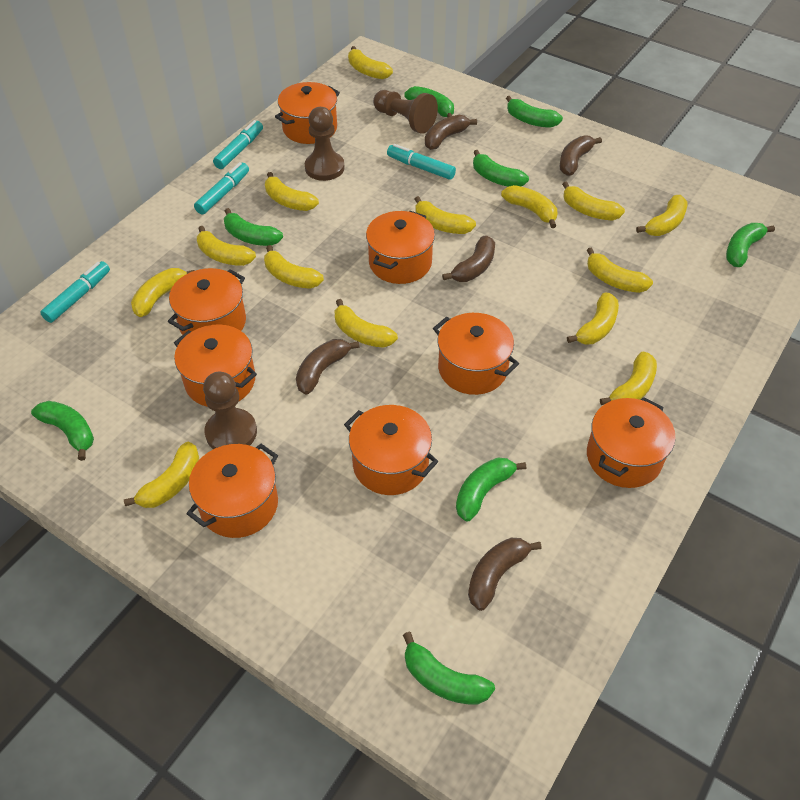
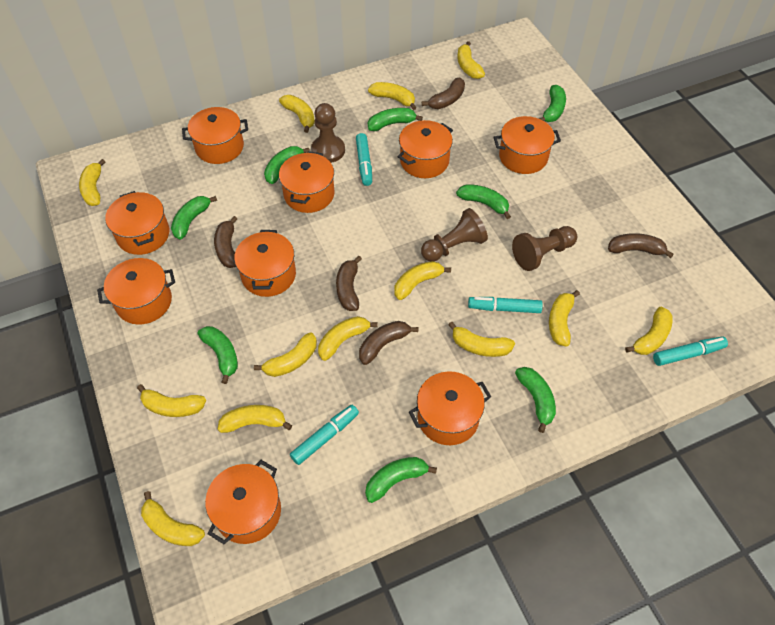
orange pot: [168,268,246,335] [174,324,257,407] [187,444,278,538] [275,82,340,144] [344,405,438,495] [366,211,435,284] [433,313,519,395] [587,397,676,488] = 8 -> [97,258,175,325] [105,191,169,255] [182,107,248,164] [205,460,281,544] [234,230,296,297] [279,151,335,213] [397,120,453,178] [409,371,491,445] [493,116,561,174] = 9
yellow banana: [124,442,199,508] [131,268,195,317] [197,226,256,266] [264,245,324,289] [265,172,319,211] [335,299,398,348] [348,46,393,79] [415,196,476,234] [501,185,558,228] [562,181,625,221] [567,292,619,344] [587,247,653,293] [600,352,657,405] [636,195,687,236] = 14 -> [79,159,105,206] [137,384,206,417] [141,491,205,546] [218,405,292,433] [254,332,317,377] [279,95,315,133] [318,316,378,361] [368,82,417,110] [394,261,451,300] [448,322,515,357] [457,41,485,79] [549,290,580,346] [625,306,673,355] = 13

